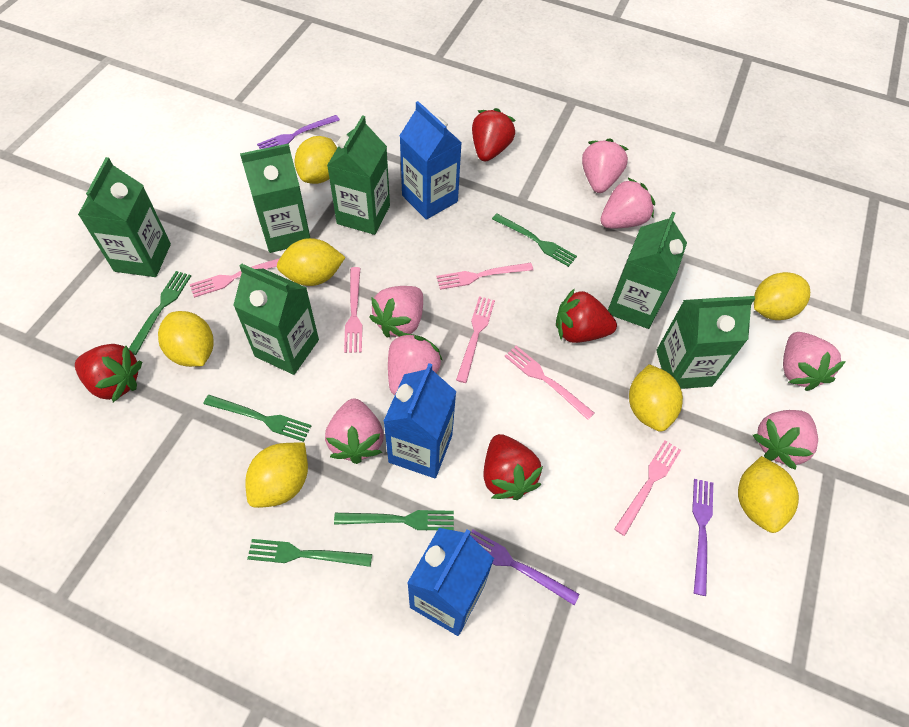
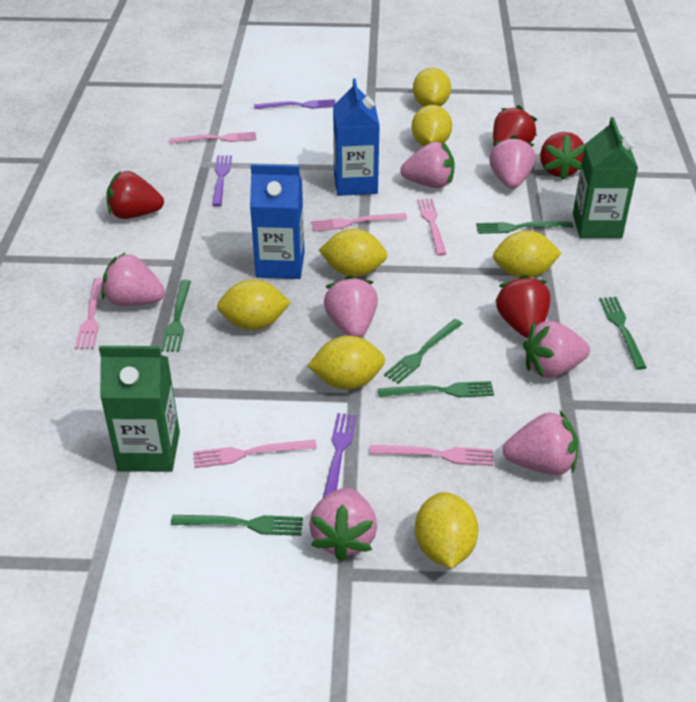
blue carton: [383,363,457,478] [399,101,462,220] [407,528,494,636] = 3 -> [250,164,305,279] [333,78,380,196] = 2
green carton: [78,157,171,277] [233,263,319,375] [240,143,310,253] [327,115,390,235] [608,212,687,329] [656,296,755,389] = 6 -> [99,346,180,472] [573,117,638,238] = 2
green fork: [129,271,191,355] [204,395,311,442] [247,539,372,567] [334,510,454,530] [492,213,577,267] = 5 -> [161,280,191,352] [171,515,303,536] [378,381,494,397] [384,319,463,384] [476,221,573,234] [599,297,647,370] = 6

